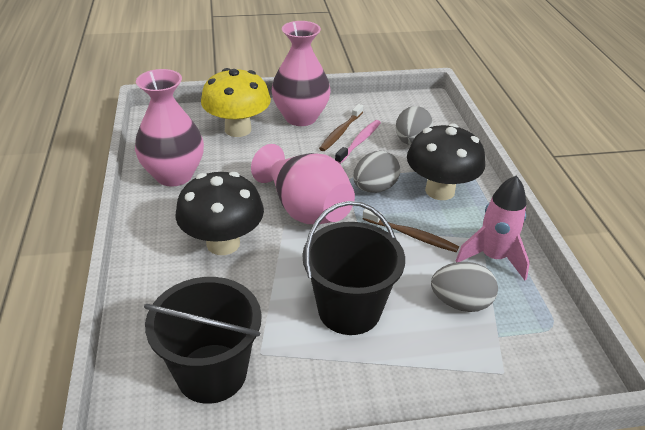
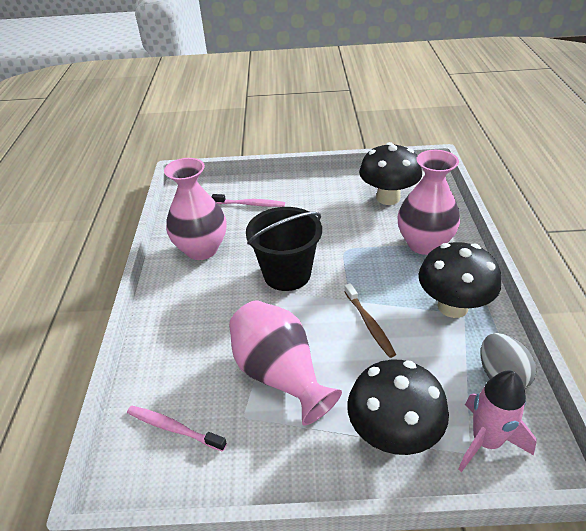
black bucket: [144,277,262,404] [303,201,405,335] = 2 -> [246,207,322,291] = 1
black mushroom: [175,172,264,255] [407,123,485,200] = 2 -> [348,360,449,455] [359,142,422,205] [419,242,501,318] = 3
brown toothbrush: [319,104,363,151] [363,209,459,252] = 2 -> [344,283,396,358] = 1
grey egg: [353,151,400,193] [396,106,433,145] [431,262,498,312] = 3 -> [481,333,536,390] = 1
pink toothbrush: [335,120,381,164] = 1 -> [127,405,227,452] [212,194,285,207] = 2
yellow mushroom: [201,68,271,137] = 1 -> none = 0

